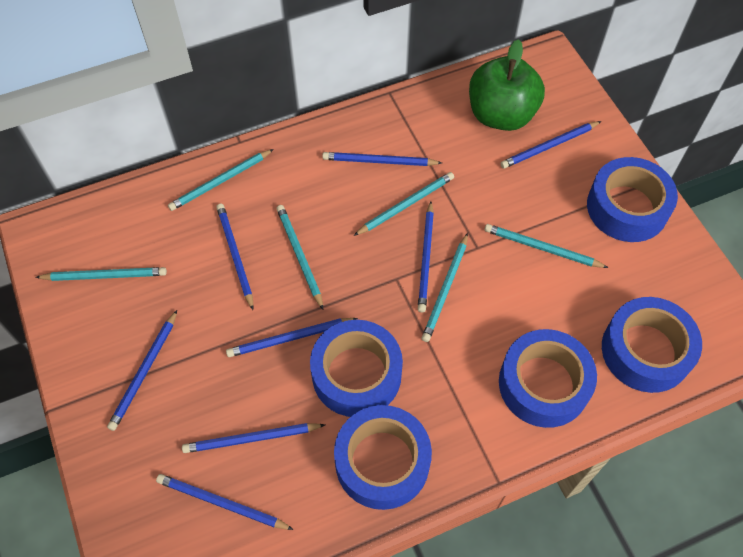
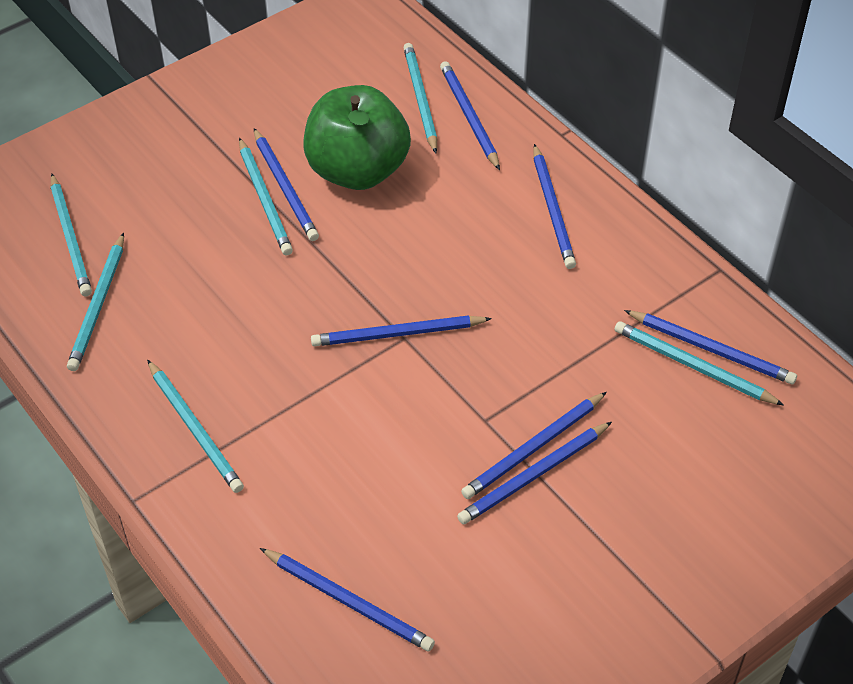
blue tape: [310,320,403,417] [334,405,432,510] [499,329,597,428] [587,157,678,242] [602,297,702,393] = 5 -> none = 0

